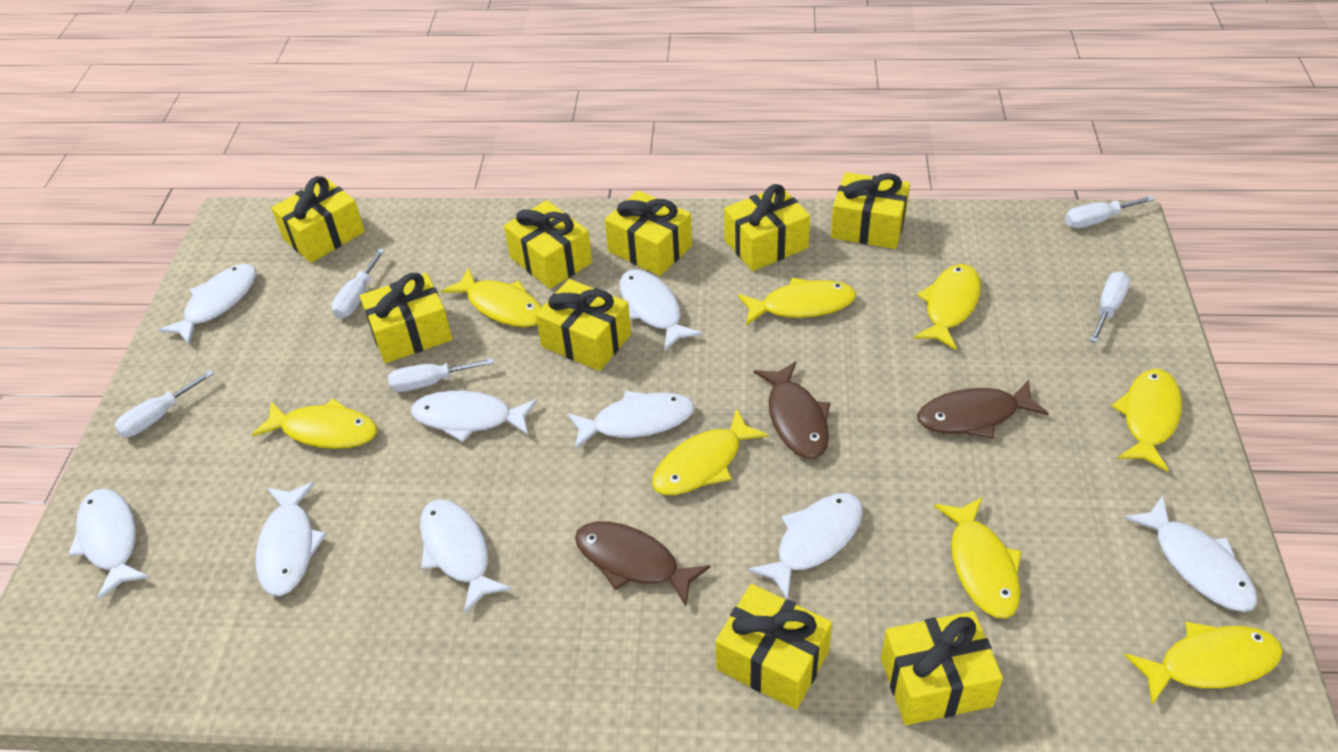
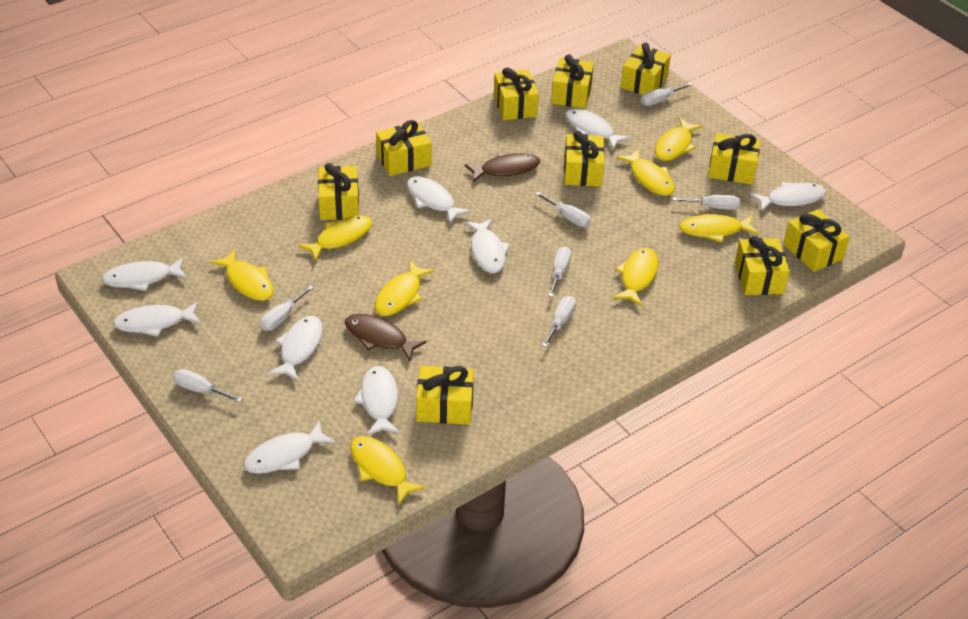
brown fish: [575,522,710,606] [754,361,830,458] [917,380,1049,439] = 3 -> [345,314,427,361] [465,153,540,182] = 2
white screwdriver: [114,370,214,437] [331,249,385,319] [388,358,494,392] [1065,196,1155,228] [1090,272,1130,343] = 5 -> [173,369,242,402] [260,285,314,331] [535,192,591,227] [542,296,576,347] [548,246,571,297] [641,83,693,106] [673,195,740,210] = 7
yellow gift: [271,176,365,263] [360,273,452,363] [504,200,592,289] [536,279,631,371] [605,190,692,276] [715,584,832,710] [724,184,810,271] [831,172,910,249] [881,611,1003,725] = 9 -> [318,163,359,220] [376,120,432,176] [416,366,474,425] [494,68,539,120] [551,54,594,109] [564,131,605,187] [621,43,671,95] [708,133,760,185] [735,236,790,295] [783,209,850,272] = 10

